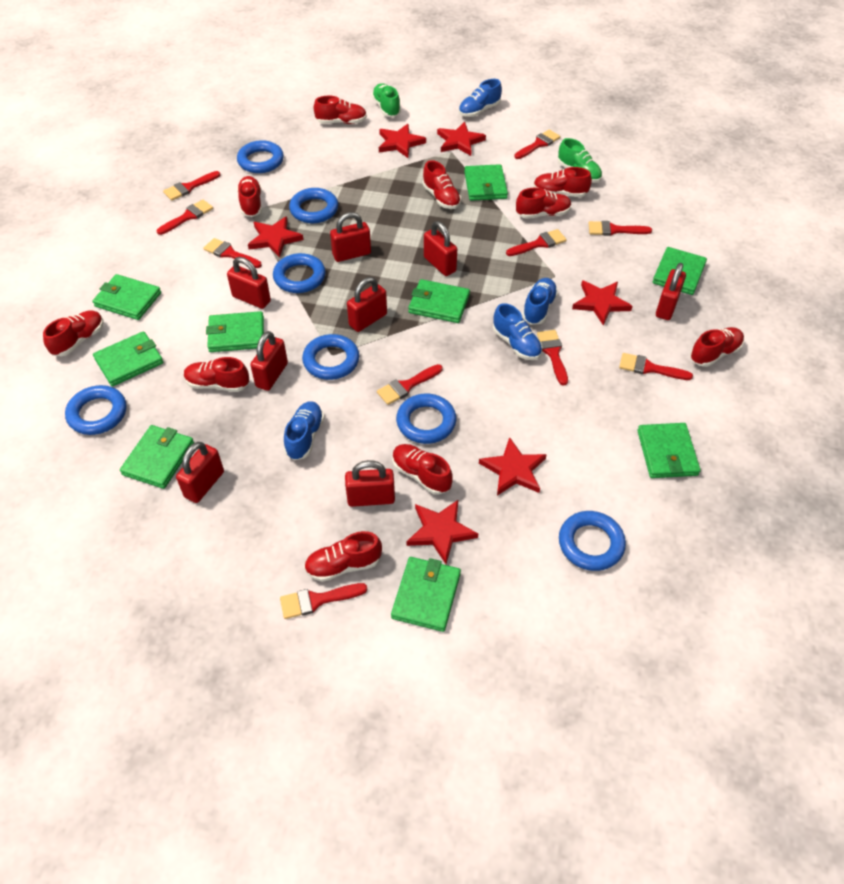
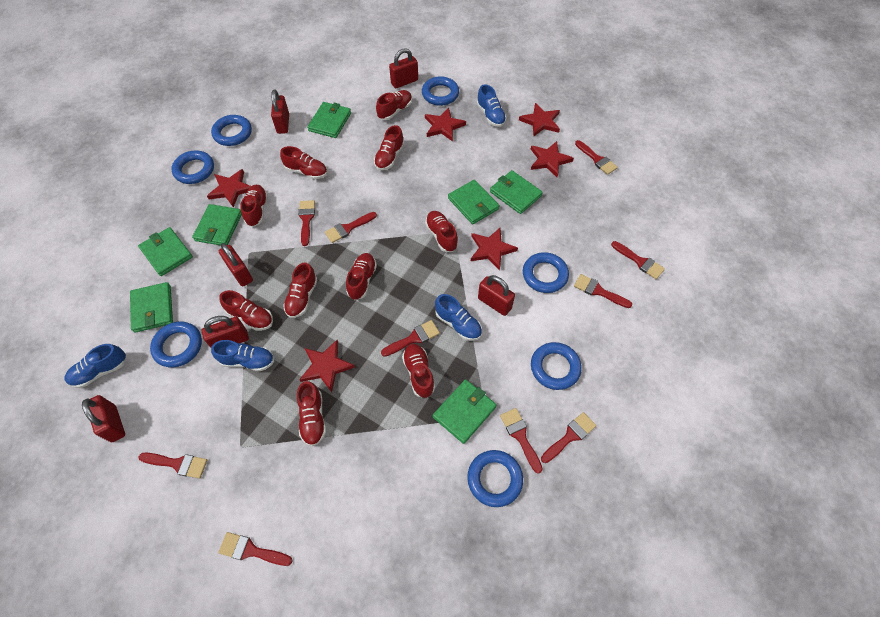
green shoe: [372,83,401,117] [558,138,602,183] = 2 -> none = 0
green wallet: [93,274,161,320] [93,331,163,387] [120,425,194,489] [206,311,264,352] [391,557,461,632] [408,279,470,323] [464,164,508,201] [638,423,701,478] [653,247,707,295] = 9 -> [130,282,173,333] [138,227,193,276] [192,204,242,245] [307,102,351,138] [433,379,497,444] [448,180,499,224] [490,170,543,214] = 7
red padlock: [176,442,224,503] [227,257,271,309] [250,331,288,391] [330,212,371,262] [345,460,395,507] [347,277,387,332] [424,221,457,276] [656,263,686,320] = 8 -> [82,395,125,442] [202,316,249,347] [219,243,253,287] [271,90,289,134] [389,48,418,88] [478,275,515,316] = 6

